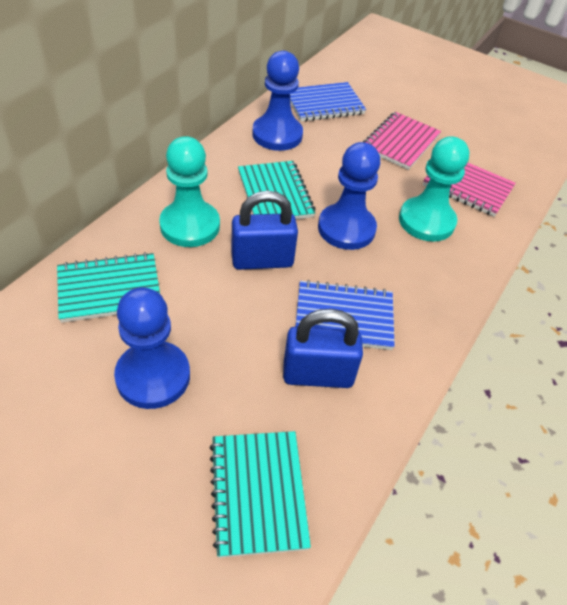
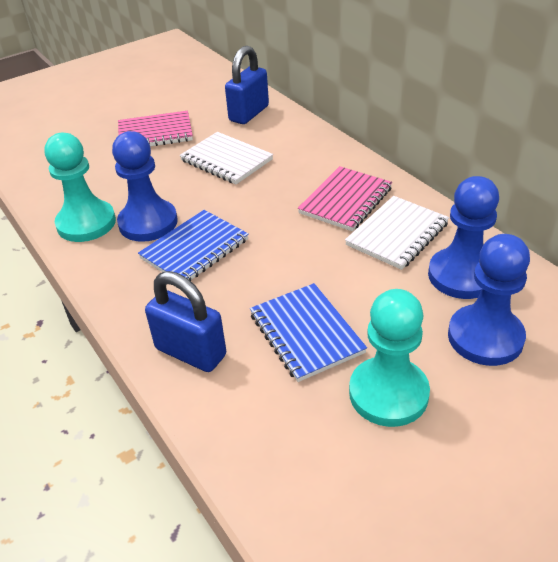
turquoise notebook: [57,252,160,323] [209,431,311,558] [238,161,316,219] = 3 -> none = 0
white notebook: none = 0 -> [180,132,273,184] [345,196,449,270] = 2

